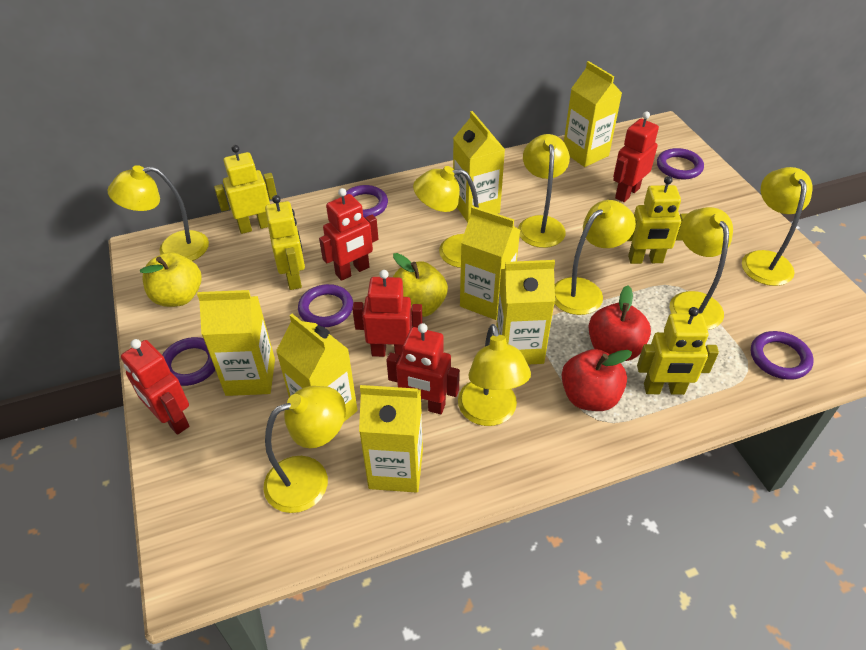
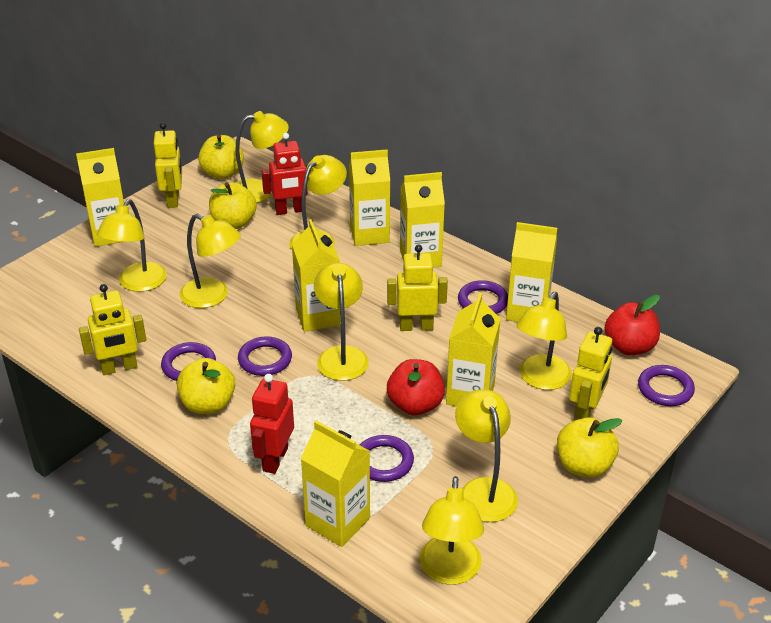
red robot: [121,339,189,435] [319,188,378,281] [352,270,423,357] [386,323,460,414] [613,111,659,202] = 5 -> [250,374,294,474] [262,133,308,215] = 2
yellow apple: [140,252,201,307] [393,253,448,317] = 2 -> [177,358,235,414] [198,134,244,179] [209,182,257,229] [557,417,622,478] = 4

